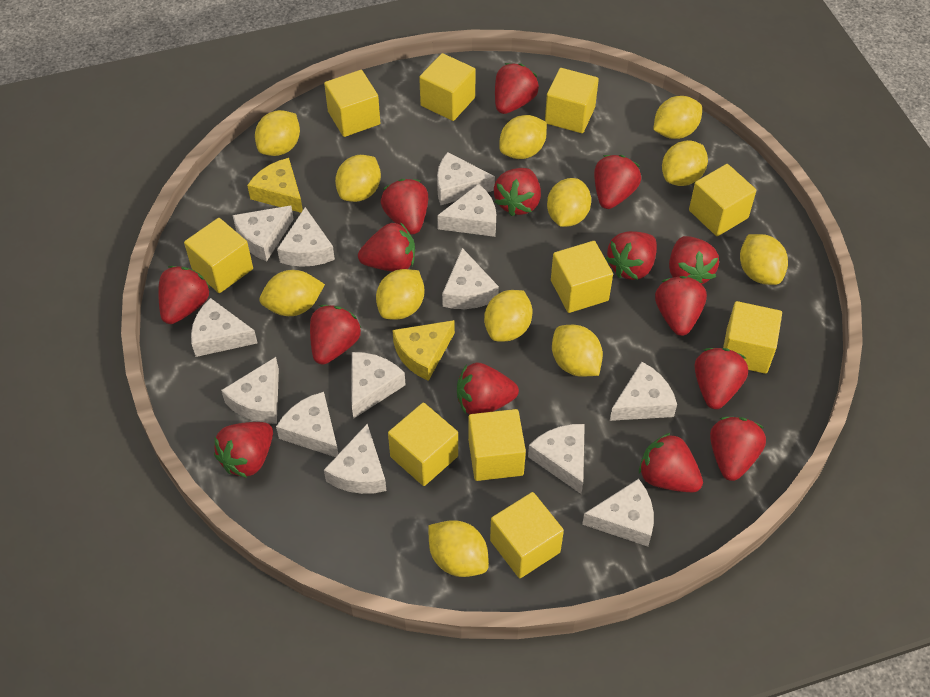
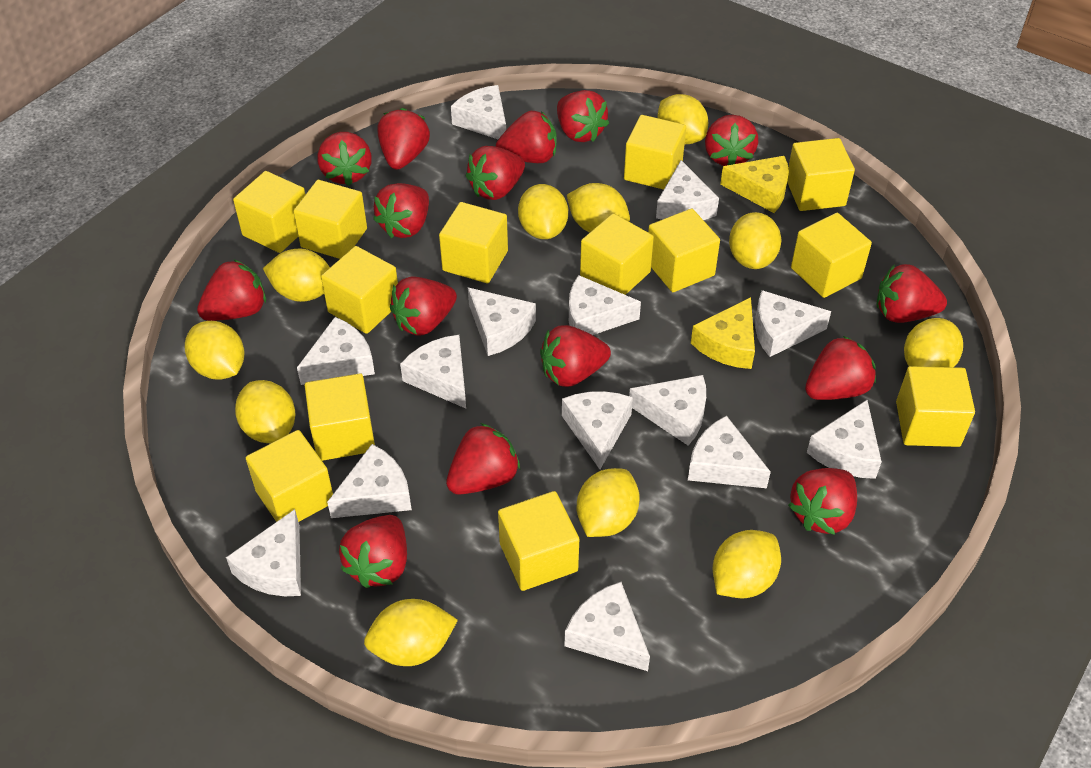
white cheese: [191,298,257,357] [221,357,279,424] [233,205,294,261] [276,392,338,457] [277,207,335,267] [324,424,386,494] [352,352,405,419] [437,152,495,205] [437,184,496,237] [442,248,499,309] [528,424,585,494] [582,479,654,547] [610,362,677,421] = 13 -> [226,509,301,596] [297,317,375,385] [327,444,412,518] [400,335,466,408] [451,85,506,139] [468,288,536,356] [562,391,633,469] [564,582,650,671] [569,275,641,335] [629,375,706,446] [656,160,719,220] [688,416,771,488] [755,290,831,357] [807,400,882,479] = 14
yellow cube: [184,218,253,293] [324,70,380,137] [388,403,458,486] [419,53,475,121] [468,409,526,481] [490,492,564,578] [545,68,599,133] [551,241,613,313] [689,164,756,236] [723,301,782,374] = 10 -> [233,171,305,253] [246,430,333,522] [293,180,367,259] [305,373,375,461] [321,246,398,334] [439,202,508,283] [498,491,579,591] [580,213,654,295] [624,115,686,190] [648,208,720,292] [787,138,855,211] [791,213,872,298] [896,366,975,447] = 13
yellow lemon: [255,110,300,156] [260,270,325,316] [335,155,381,202] [376,269,425,320] [428,520,489,577] [484,290,532,342] [499,115,547,159] [547,178,591,227] [552,325,603,377] [653,96,702,139] [662,140,708,186] [740,234,788,285] = 12 -> [185,321,245,380] [235,380,295,443] [263,248,330,302] [364,599,458,666] [518,184,568,239] [567,183,630,233] [577,468,640,537] [657,94,708,144] [713,530,781,599] [729,212,781,269] [904,318,963,367] = 11

